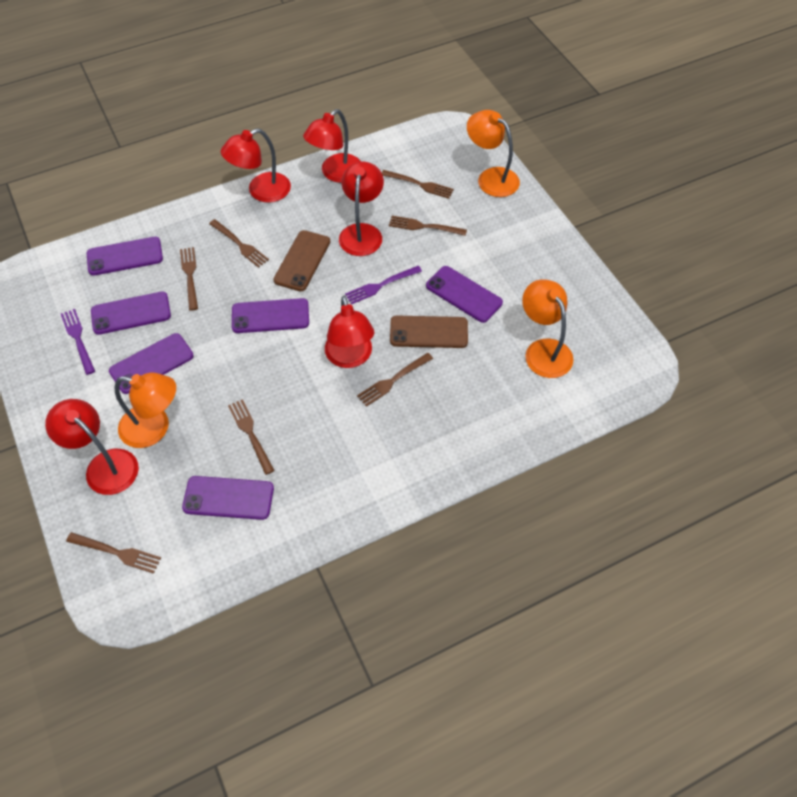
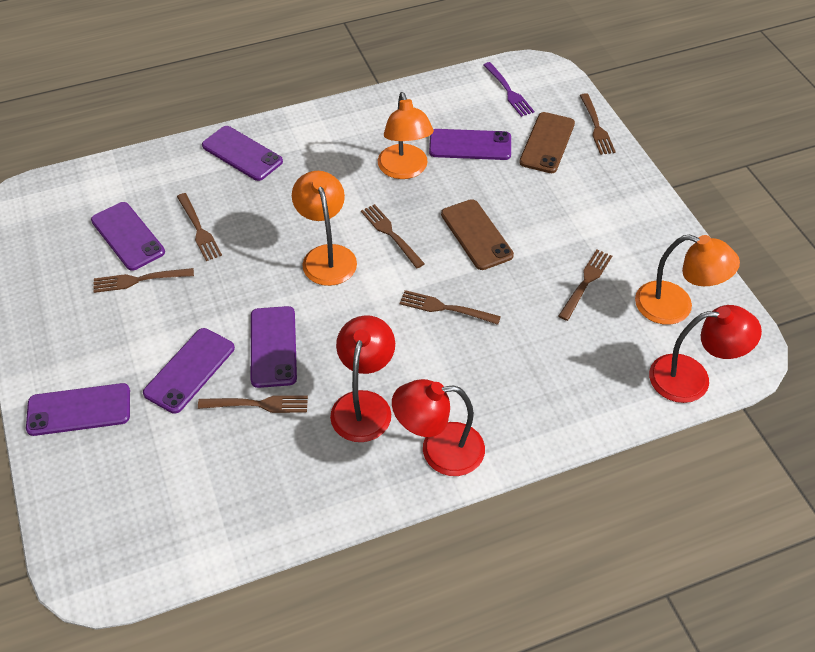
purple fork: [61,309,95,375] [345,266,422,304] = 2 -> [483,62,535,117] = 1
red lamp: [45,399,139,495] [221,128,291,203] [303,109,360,183] [325,296,374,368] [339,161,384,256] = 5 -> [330,315,395,442] [392,379,485,476] [649,305,762,403] = 3

